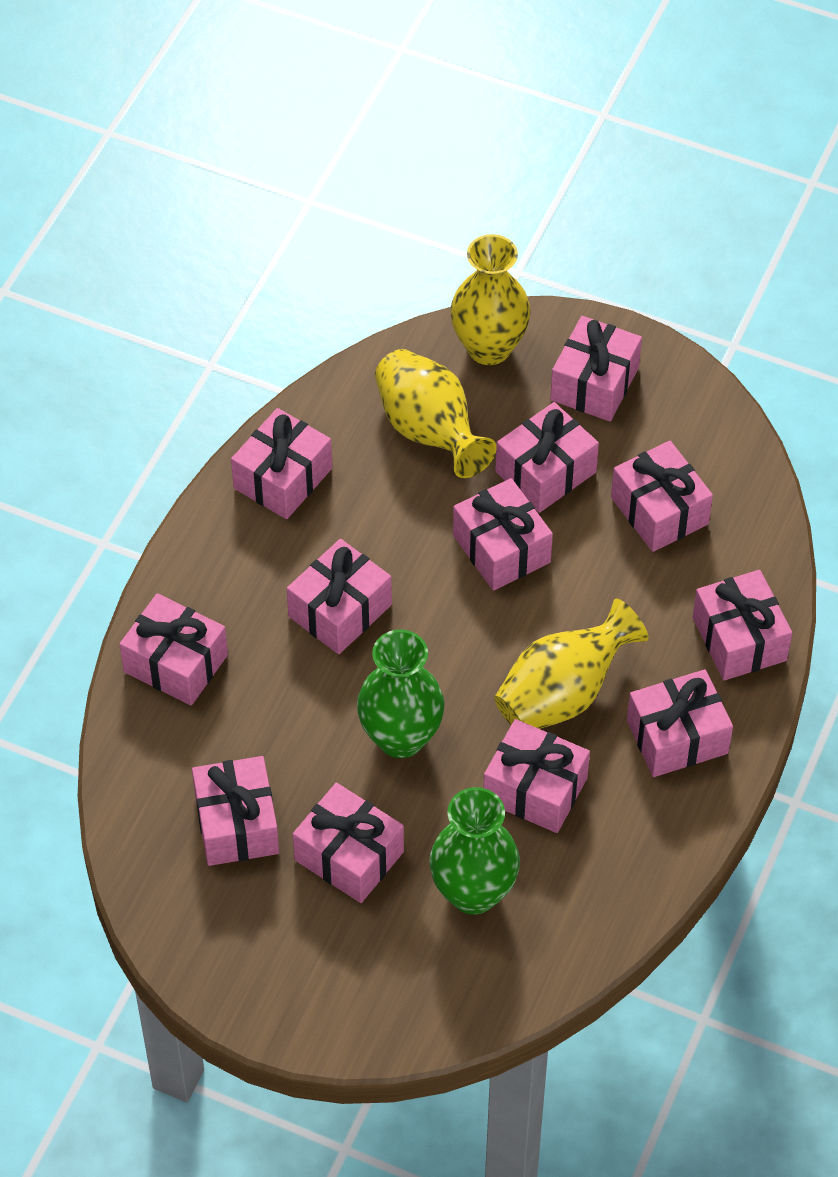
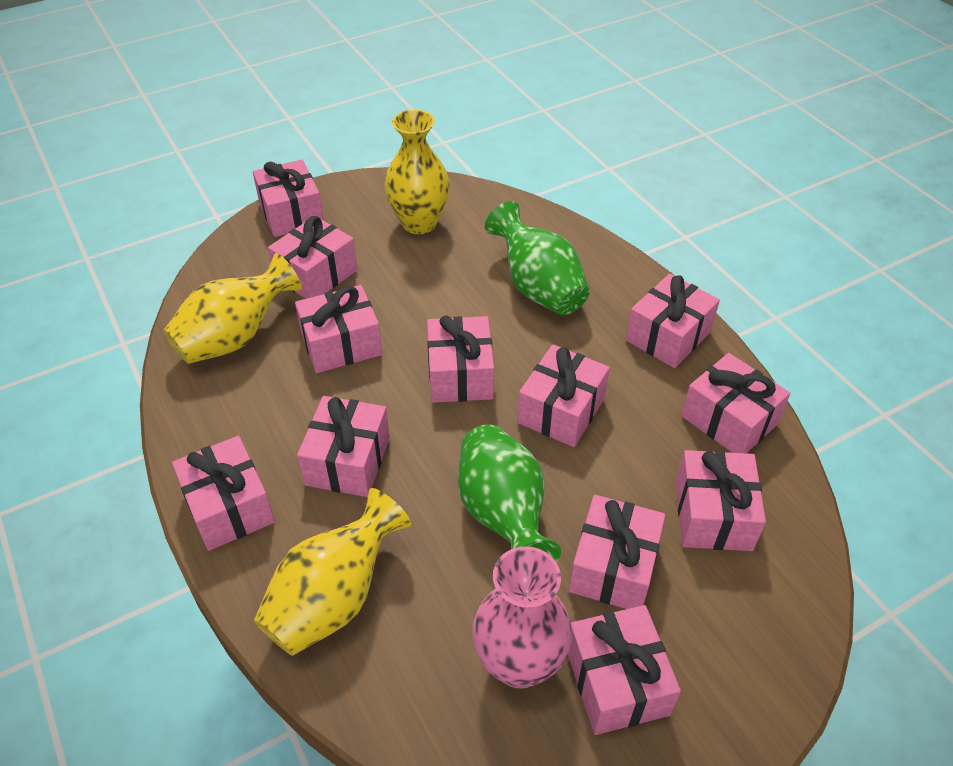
pink vase: none = 0 -> [472,546,572,689] = 1

